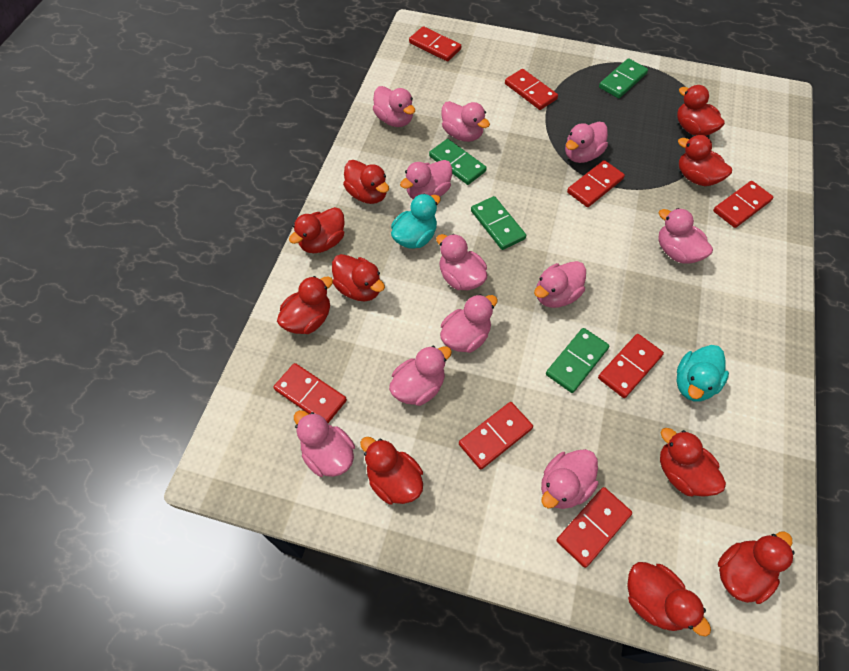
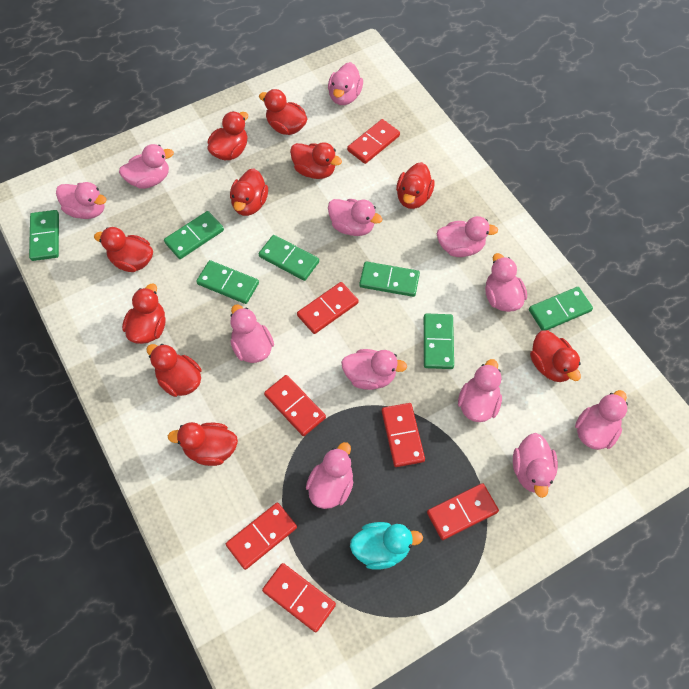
green domino: [429,139,487,185] [471,196,526,250] [546,328,609,393] [599,58,648,98] = 4 -> [29,210,59,261] [164,211,224,259] [196,260,259,304] [259,235,319,281] [359,261,420,297] [424,313,454,369] [529,287,593,331] = 7
pink duck: [294,410,355,477] [373,86,415,127] [389,346,452,406] [400,160,452,199] [436,234,487,290] [440,294,498,353] [441,101,490,142] [534,261,586,308] [541,449,599,509] [565,122,608,163] [658,208,713,263] = 11 -> [56,182,107,219] [119,144,174,189] [230,304,274,363] [306,442,353,509] [328,62,363,105] [328,199,382,236] [341,349,407,390] [437,216,498,257] [458,359,502,422] [485,253,527,312] [513,433,558,498] [575,390,628,450] = 12
red domino: [274,363,347,423] [409,26,461,61] [459,402,533,469] [505,69,558,110] [556,487,632,568] [567,160,625,207] [598,334,664,398] [713,181,774,228] = 8 -> [226,503,297,570] [262,563,336,633] [264,375,326,436] [297,282,359,334] [347,119,400,164] [382,403,425,467] [427,483,499,540] = 7
turquoise duck: [391,194,441,249] [676,345,729,401] = 2 -> [350,522,423,570] = 1

